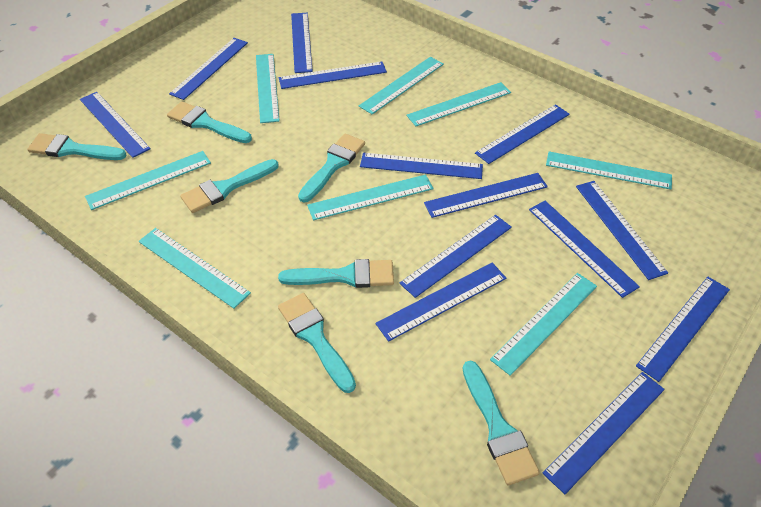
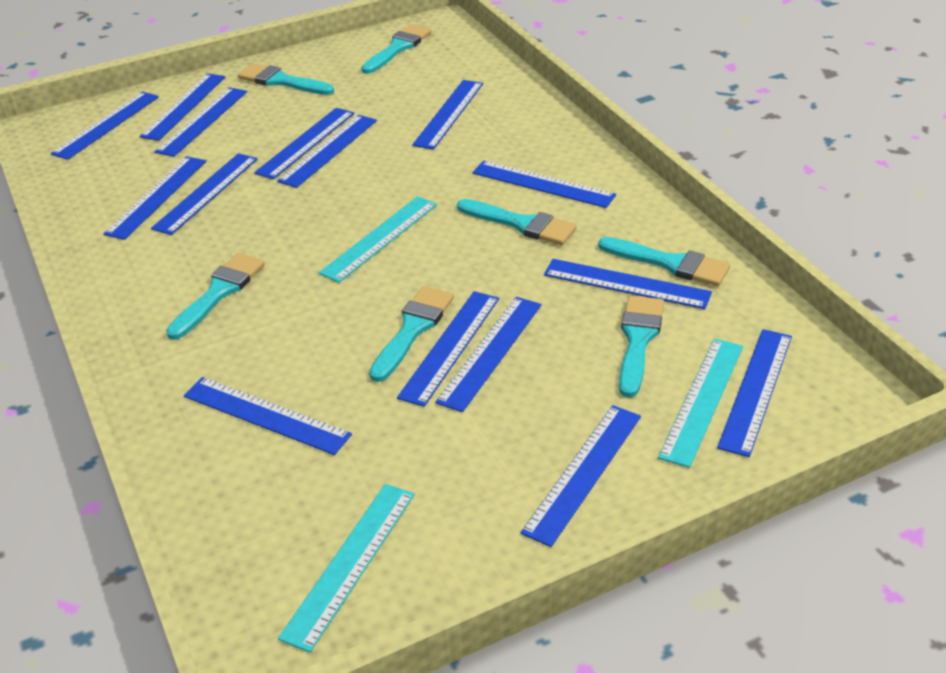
blue ruler: [80,92,151,158] [169,38,248,100] [279,61,387,89] [291,13,313,73] [360,153,483,179] [375,263,506,342] [399,215,512,298] [424,173,548,218] [475,105,570,164] [529,201,640,298] [542,372,665,494] [576,181,668,280] [636,277,730,382] = 13 -> [51,92,159,160] [103,156,206,240] [139,73,225,141] [151,153,258,235] [155,87,247,157] [184,377,352,455] [254,108,354,179] [277,115,377,188] [397,291,499,407] [412,80,483,150] [435,297,542,412] [472,161,616,208] [521,405,641,547] [544,259,712,309] [717,329,792,457] = 15
turquoise ruler: [85,151,211,210] [138,228,251,309] [256,54,280,123] [307,175,434,220] [359,57,444,114] [406,82,511,126] [490,273,597,376] [546,151,672,189] = 8 -> [278,484,415,653] [319,196,437,283] [658,338,743,468] = 3

